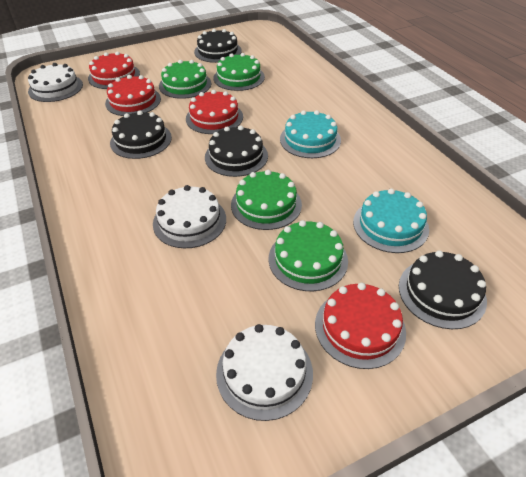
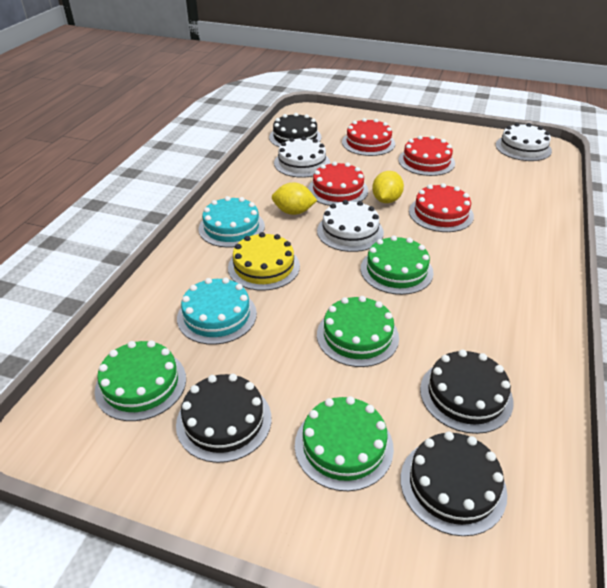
yellow cake: none = 0 -> [228,232,300,291] = 1
yellow lemon: none = 0 -> [272,182,317,215] [372,171,404,203] = 2

